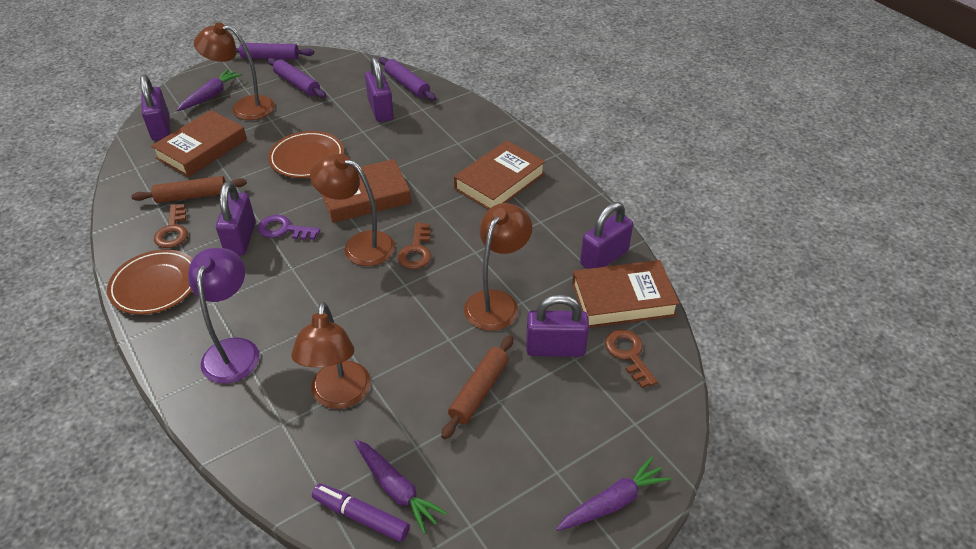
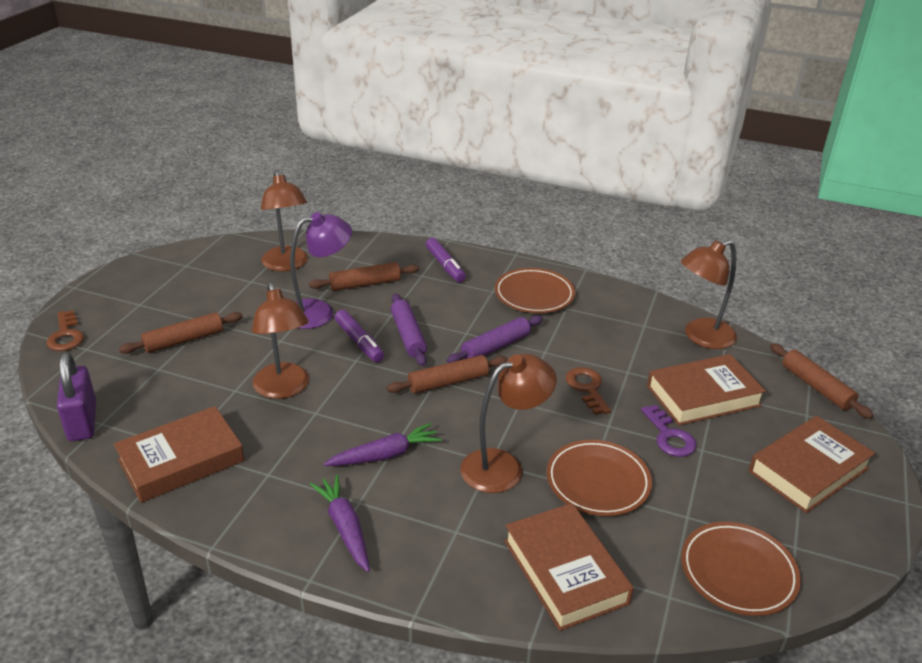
brown key: [154,204,188,248] [398,222,431,269] [605,330,658,388] = 3 -> [46,310,84,351] [566,367,611,415] = 2
brown plate: [107,249,193,315] [268,131,344,178] = 2 -> [495,268,575,313] [546,439,652,516] [681,522,801,616] = 3
brown rolling pin: [131,176,247,203] [441,335,513,439] = 2 -> [119,312,243,354] [309,262,419,291] [387,355,508,394] [770,343,873,419] = 4
purple carrot: [177,69,242,111] [354,439,448,534] [556,457,671,531] = 3 -> [310,474,370,572] [323,423,442,466] = 2
purple marker: [312,484,410,542] = 1 -> [335,310,384,362] [426,238,466,282] = 2
purple padlock: [140,75,170,141] [216,181,256,255] [365,57,394,122] [526,294,589,357] [580,202,633,269] = 5 -> [57,352,96,441] = 1
purple rolling pin: [236,43,314,60] [267,58,326,98] [379,57,436,101] = 3 -> [391,293,427,366] [447,315,543,363] = 2

